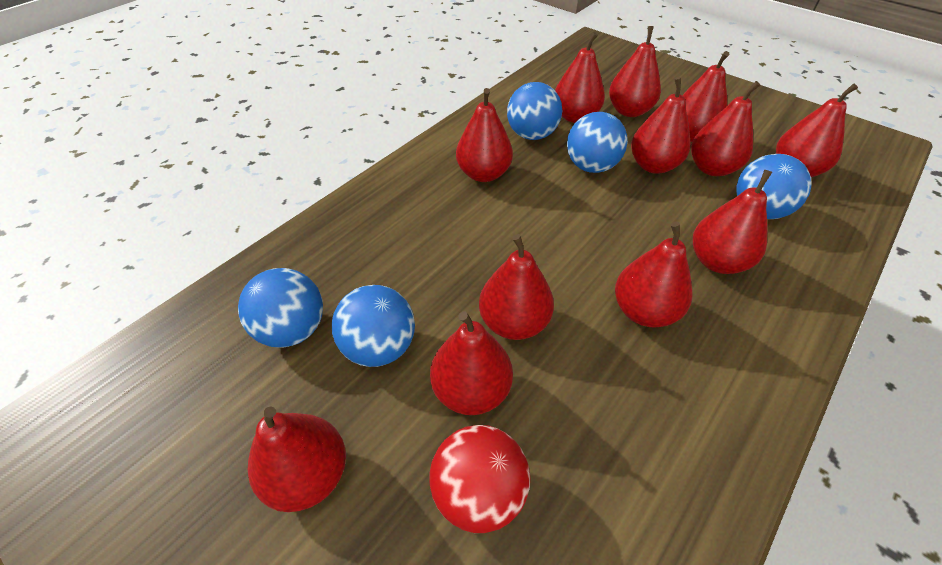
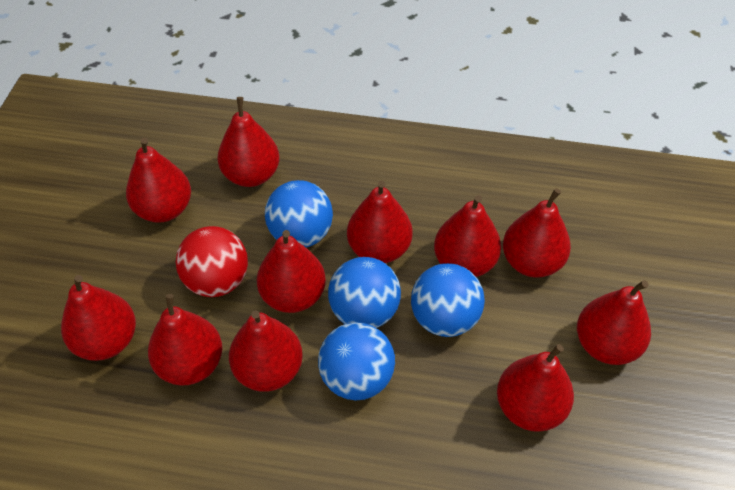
blue ball: [238,268,323,348] [332,285,415,367] [507,82,562,140] [567,112,628,173] [736,154,812,219] = 5 -> [265,180,333,247] [318,322,395,400] [328,257,401,328] [411,263,485,337] = 4
red pear: [248,406,346,512] [430,311,513,415] [456,88,513,182] [479,234,554,340] [555,32,605,123] [609,26,661,117] [615,222,693,328] [631,77,690,174] [682,51,730,142] [691,81,760,176] [693,170,772,274] [776,83,858,177] = 12 -> [61,275,136,361] [126,138,191,223] [148,294,222,386] [218,97,279,187] [229,310,303,392] [257,230,326,313] [347,181,413,263] [434,195,501,277] [497,344,574,432] [503,188,571,278] [577,280,651,365] = 11

